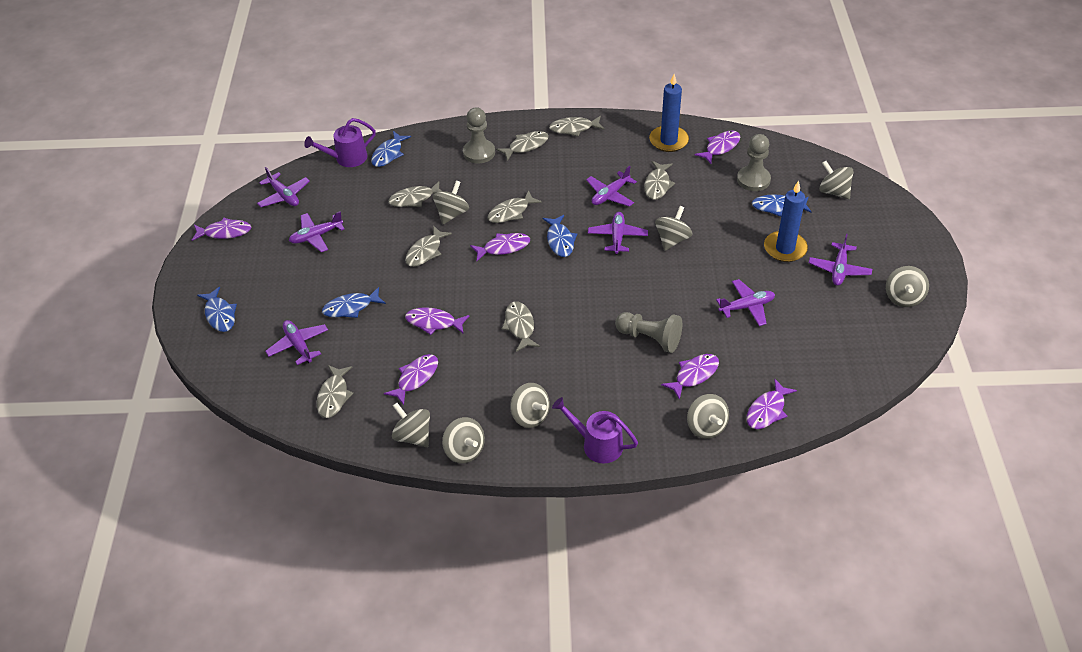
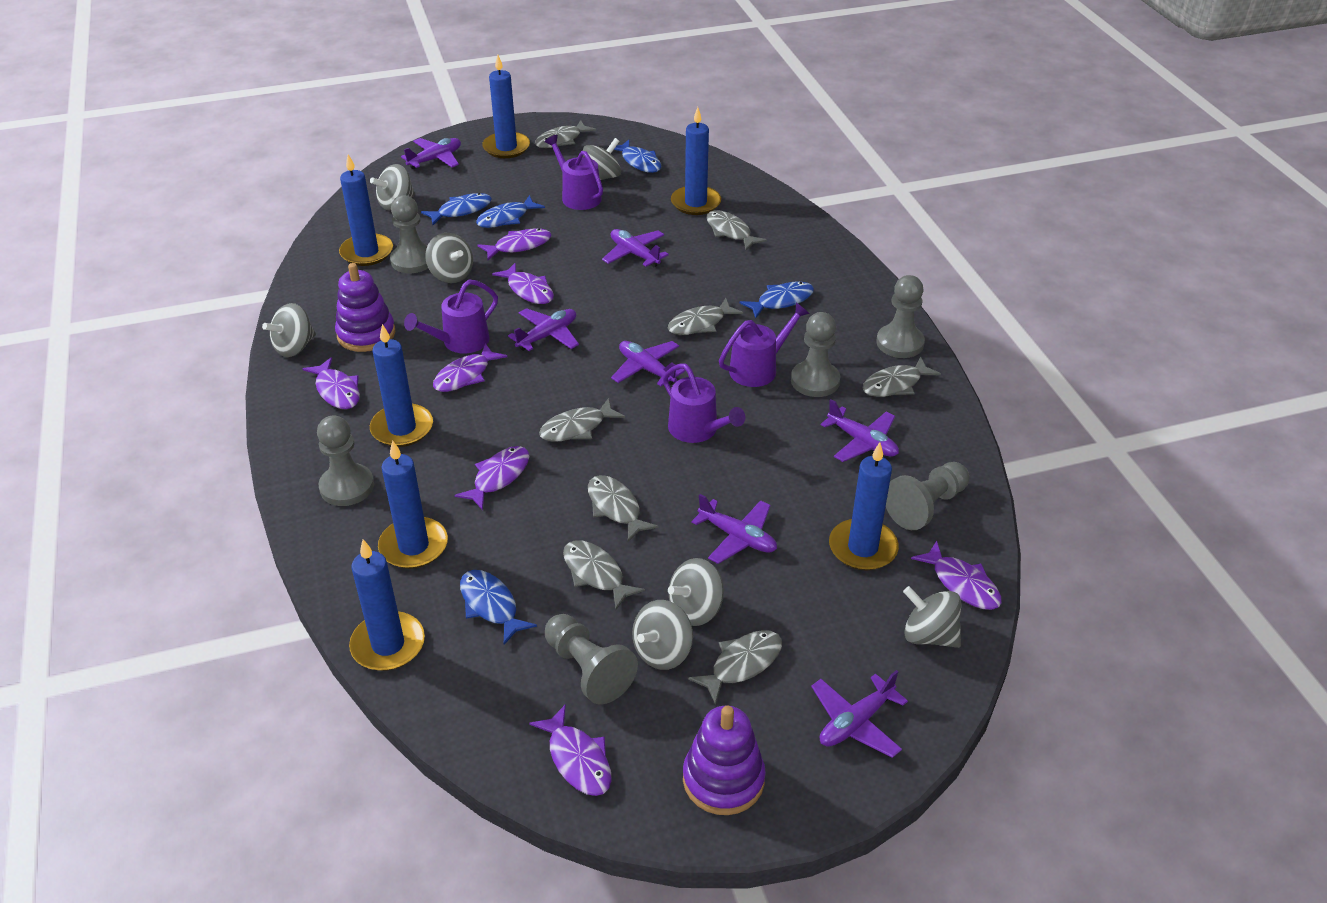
blue candle: [649,74,689,152] [764,181,808,262] = 2 -> [339,154,393,266] [349,539,425,671] [370,324,433,447] [378,440,448,569] [482,55,530,158] [671,107,721,215] [829,442,899,571] = 7
grey pawn: [463,107,495,163] [615,312,682,353] [737,134,771,191] = 3 -> [317,415,374,506] [390,195,428,273] [545,614,638,704] [791,312,840,397] [876,275,925,358] [886,462,969,530] = 6
grey spinning top: [392,403,430,447] [433,180,469,224] [442,417,485,463] [510,383,550,428] [655,206,693,251] [687,394,729,439] [819,161,854,199] [886,266,929,307] = 8 -> [262,303,316,357] [370,164,415,211] [425,233,473,283] [583,138,621,180] [632,600,693,670] [668,558,724,626] [903,586,961,648] = 7
purple stacking toy: none = 0 -> [335,263,395,352] [683,706,766,815] = 2
purple watering can: [304,118,376,167] [552,397,638,463] = 2 -> [404,280,498,354] [545,135,603,210] [663,363,745,443] [719,303,810,387] = 4

